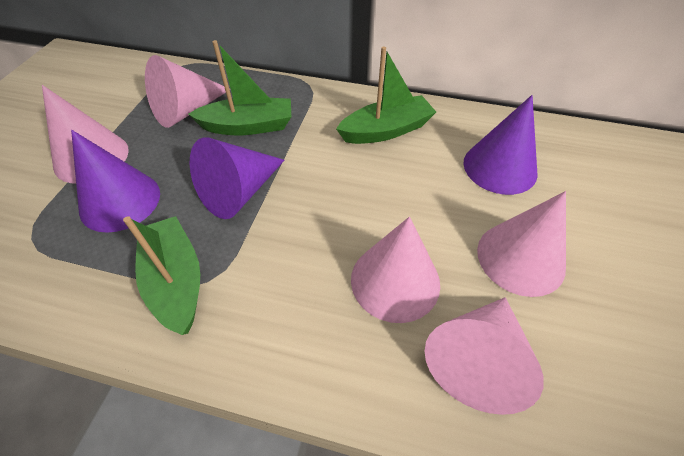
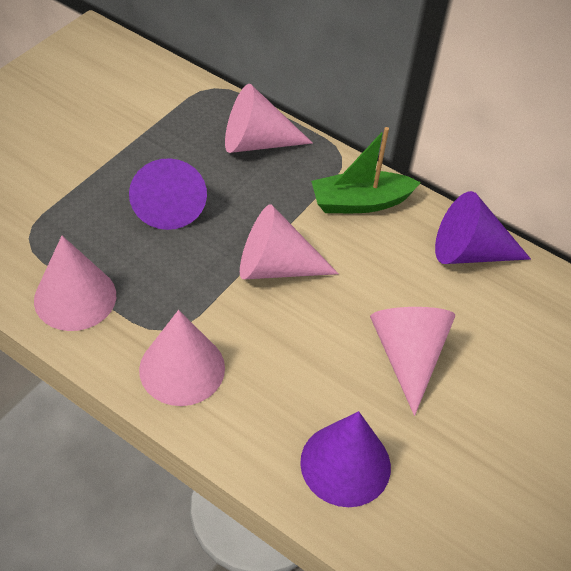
green boat: [123,216,200,335] [188,40,291,135] [336,46,436,144] = 3 -> [311,127,421,213] = 1

